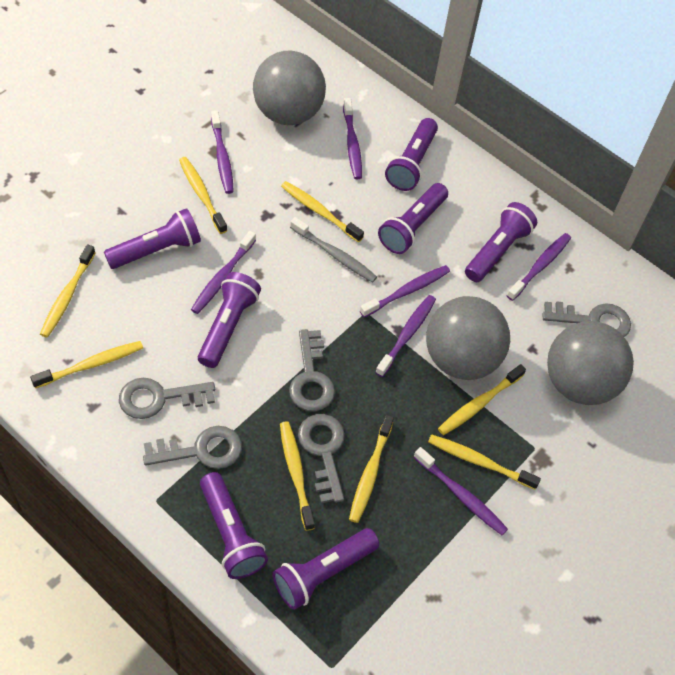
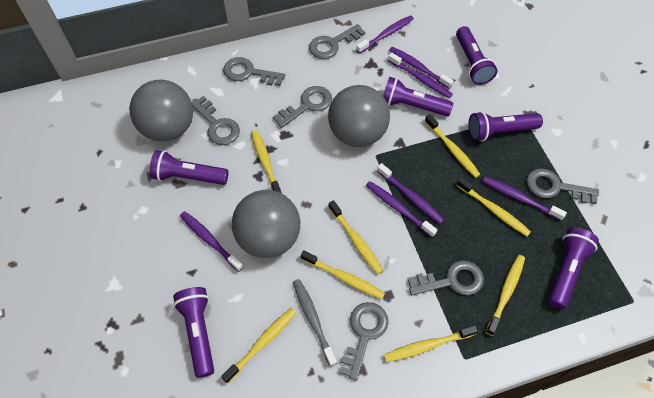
grey key: [119,378,215,419] [143,426,242,469] [289,329,335,411] [298,414,345,503] [542,301,631,337] = 5 -> [192,96,240,145] [223,57,285,86] [273,86,332,128] [309,24,365,59] [339,302,388,381] [408,261,484,295] [527,169,599,204] = 7
purple flashlight: [104,208,201,269] [198,272,261,368] [200,472,268,579] [272,528,379,610] [378,183,448,254] [385,118,438,191] [465,202,537,282] = 7 -> [150,150,229,185] [173,287,214,378] [383,77,453,116] [456,26,497,85] [468,111,543,142] [548,228,599,309] = 6

